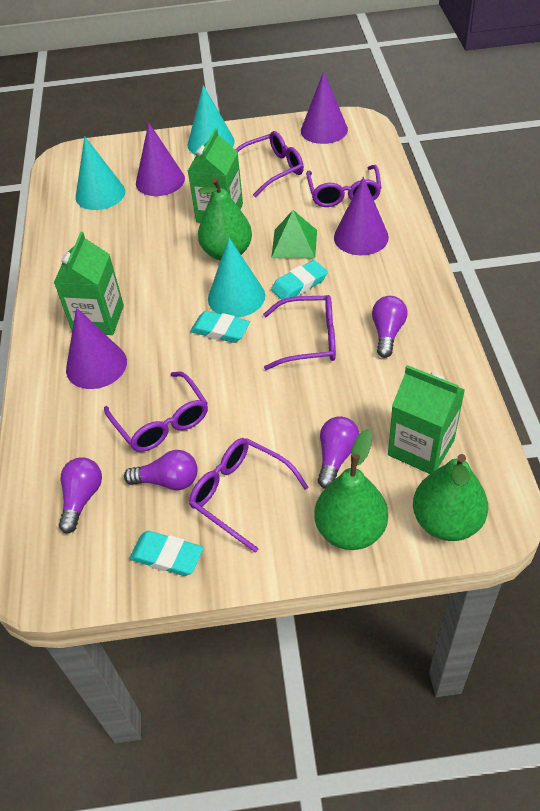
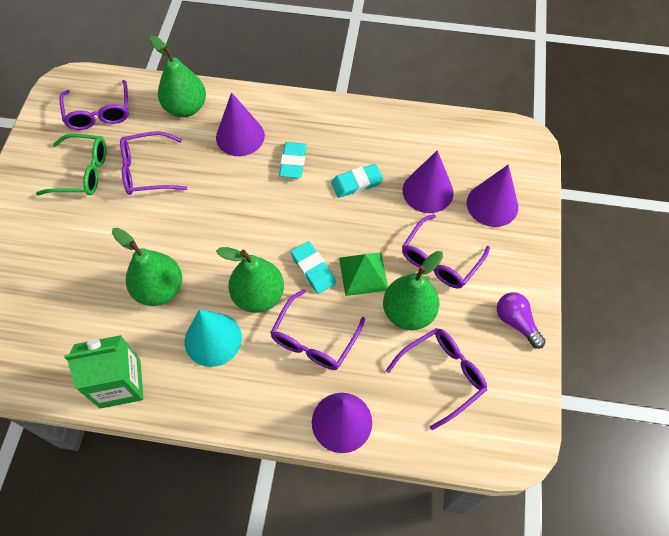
green carton: [54,232,124,335] [188,128,243,223] [388,365,465,474] = 3 -> [64,335,144,409] = 1
green glasses: none = 0 -> [36,134,107,196] = 1
green pear: [198,177,252,261] [315,429,388,550] [413,454,488,541] = 3 -> [112,228,182,306] [150,36,206,117] [216,247,284,313] [383,251,443,330] = 4
purple light bulb: [59,457,102,534] [124,450,198,490] [318,416,360,489] [372,296,408,358] = 4 -> [497,292,545,349] = 1
turquoise cone: [76,136,125,210] [187,85,235,155] [208,238,265,318] = 3 -> [185,309,242,367] = 1

